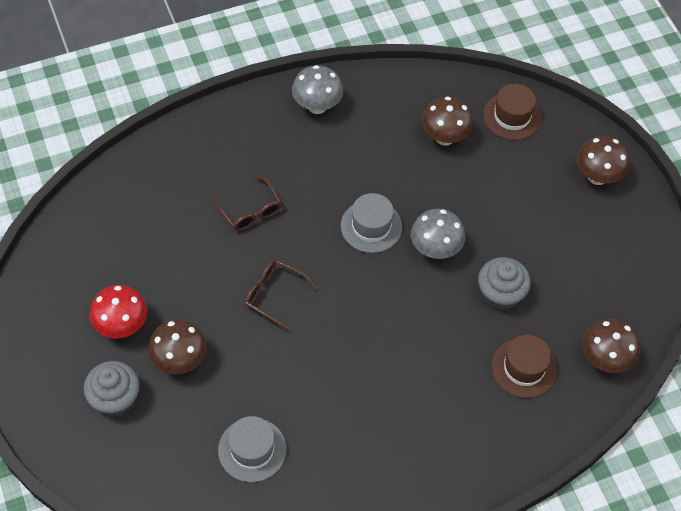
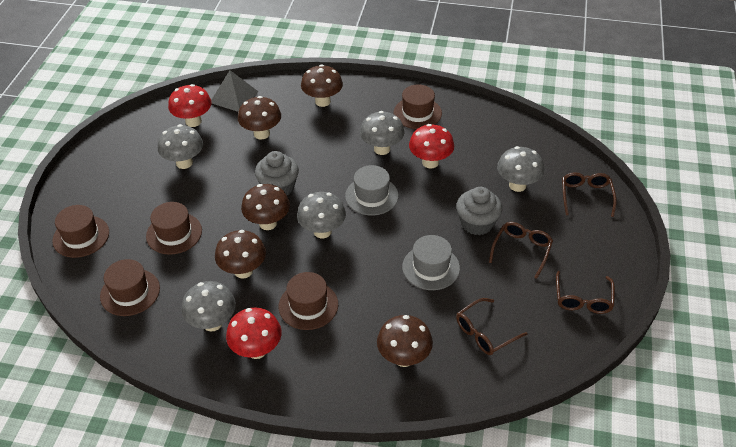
brown glasses: [212,175,282,231] [245,260,317,331] = 2 -> [456,298,528,355] [489,222,553,279] [556,271,615,314] [562,172,617,217] = 4
brown hat: [483,84,542,140] [492,335,557,398] = 2 -> [52,205,109,258] [100,259,160,316] [146,202,202,255] [279,272,338,330] [393,84,442,129] = 5
brown mushroom: [148,319,207,374] [422,96,474,146] [577,136,630,185] [583,319,640,373] = 4 -> [215,230,266,279] [238,96,281,139] [241,184,290,230] [301,64,343,107] [377,315,433,367] = 5
grey mushroom: [292,65,343,114] [411,208,466,259] = 2 -> [158,124,203,169] [182,281,236,332] [297,192,346,238] [360,111,405,155] [497,146,544,192] = 5
grey pyramid: none = 0 -> [211,70,259,112] = 1
red mushroom: [90,285,147,339] = 1 -> [168,84,212,127] [226,307,282,359] [409,124,454,168] = 3

